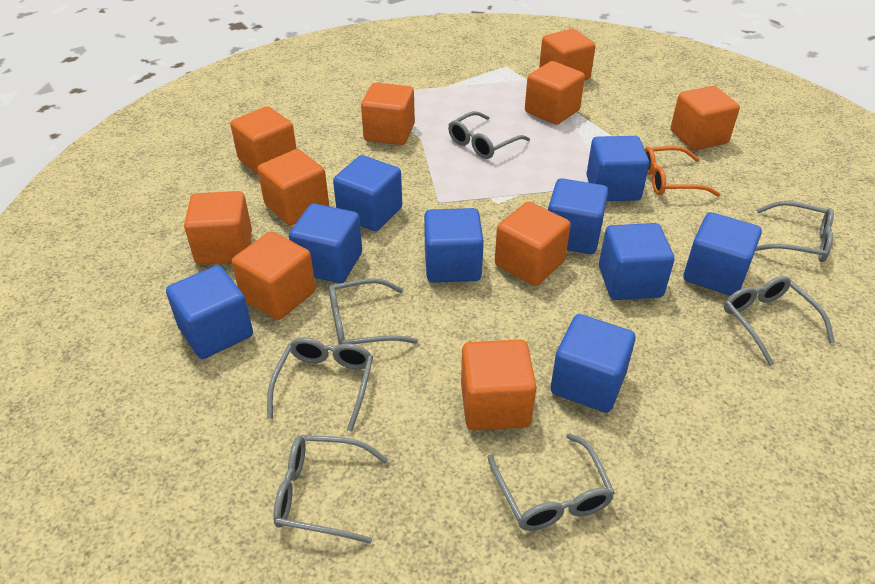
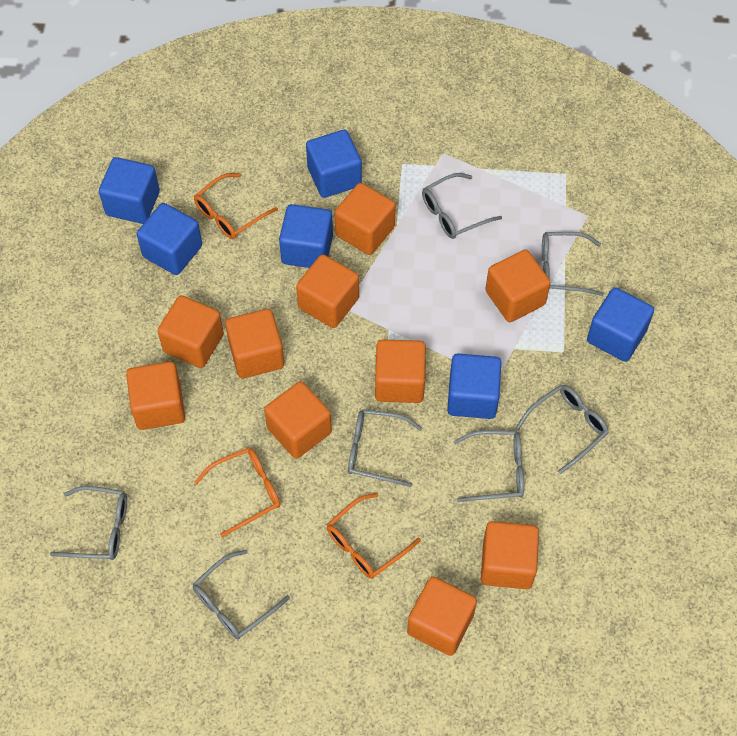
blue cube: [166,265,253,359] [289,203,362,283] [333,155,402,231] [424,208,484,283] [548,178,608,254] [550,314,636,413] [587,136,650,201] [599,223,674,300] [683,212,762,296] = 9 -> [99,157,160,224] [137,203,202,275] [279,204,333,268] [306,130,362,198] [447,353,501,419] [587,288,654,362] = 6
orange glasses: [645,146,721,197] = 1 -> [194,173,278,239] [194,448,280,537] [327,493,421,579] = 3

